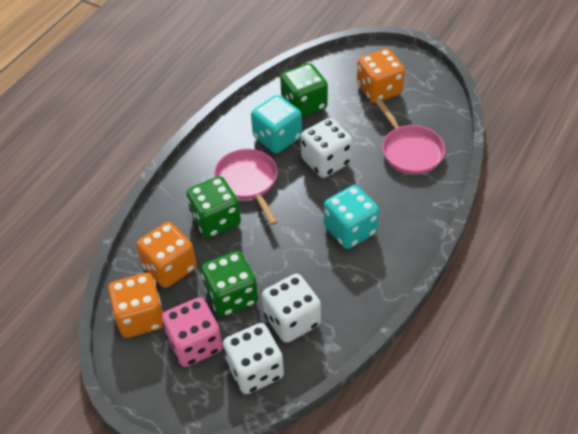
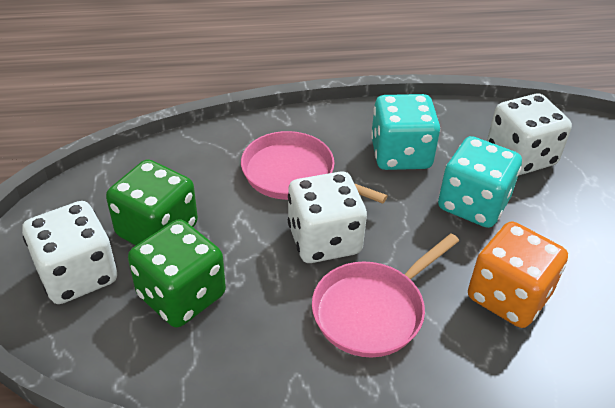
green dice: [186,176,241,238] [201,251,258,317] [280,63,328,118] = 3 -> [106,159,198,245] [128,219,226,328] = 2
orange dice: [108,273,164,338] [136,222,197,288] [357,49,405,103] = 3 -> [468,221,568,328] = 1
pink dice: [162,297,223,367] = 1 -> none = 0

